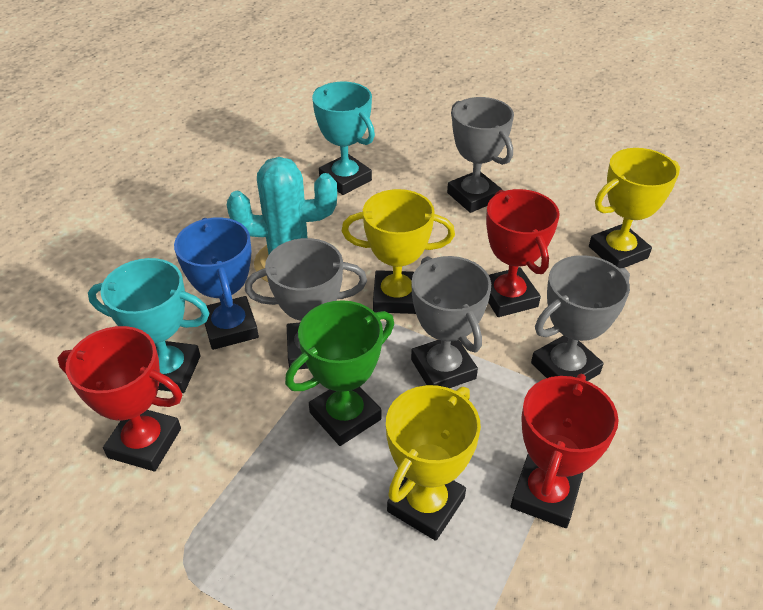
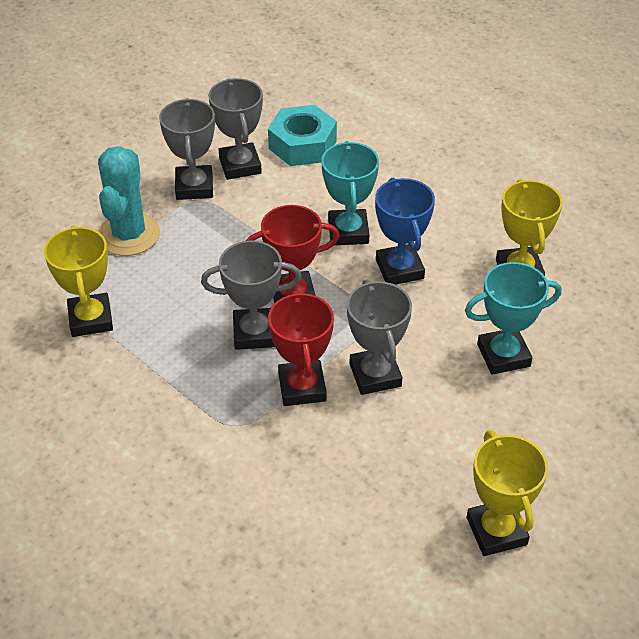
green trophy: [285,300,394,446] = 1 -> none = 0
red trophy: [58,326,182,471] [486,189,560,317] [511,374,619,528] = 3 -> [246,205,340,304] [268,291,334,406] = 2
turquoise nut: none = 0 -> [268,105,337,166] = 1

